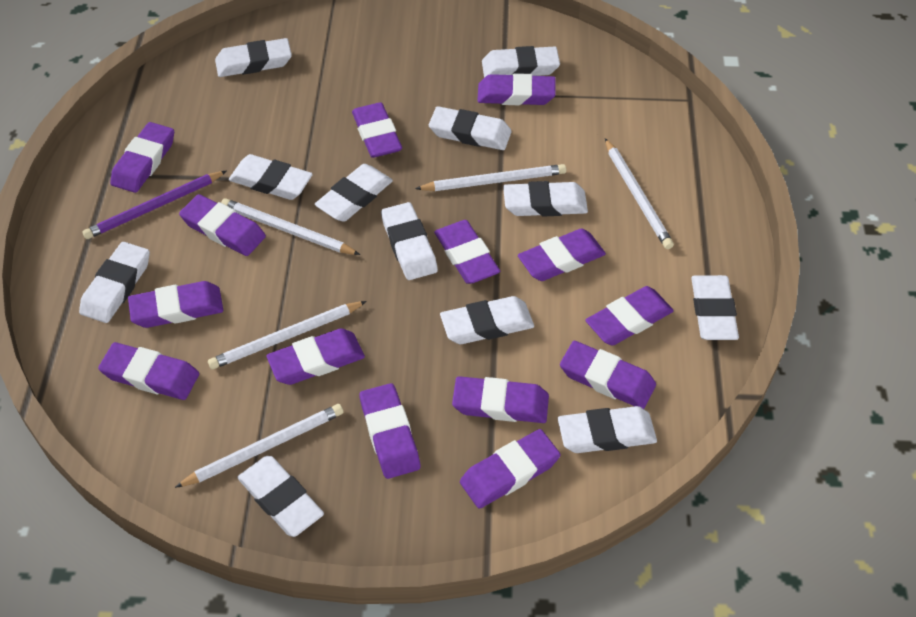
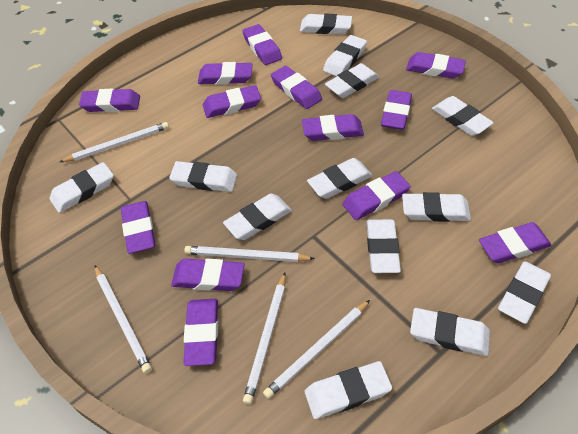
purple eraser: [98,342,199,400] [110,122,174,193] [128,281,223,328] [179,194,266,256] [266,328,365,385] [352,102,402,158] [359,383,420,479] [434,220,500,284] [452,376,549,423] [460,429,560,509] [477,73,556,105] [518,228,606,281] [560,341,656,409] [585,286,674,346] = 14 -> [79,89,140,112] [121,201,156,254] [171,258,244,291] [184,299,218,366] [198,62,252,85] [203,85,261,118] [242,24,282,65] [271,66,322,109] [302,114,364,141] [343,171,411,220] [381,90,412,130] [406,52,466,79] [479,222,552,263] = 13
purple pencil: [82,171,226,239] = 1 -> none = 0
white eraser: [79,242,150,323] [215,38,292,77] [229,154,313,200] [237,456,324,537] [315,164,393,222] [381,202,438,280] [429,106,512,150] [440,296,534,344] [482,46,560,78] [503,181,588,216] [558,406,657,453] [691,275,739,340] = 12 -> [49,162,114,213] [169,161,237,192] [223,194,292,240] [300,14,352,34] [305,361,392,419] [307,158,373,199] [323,35,367,76] [325,63,379,98] [367,219,401,273] [402,192,471,222] [410,308,490,356] [432,96,494,136] [498,261,551,324] = 13

